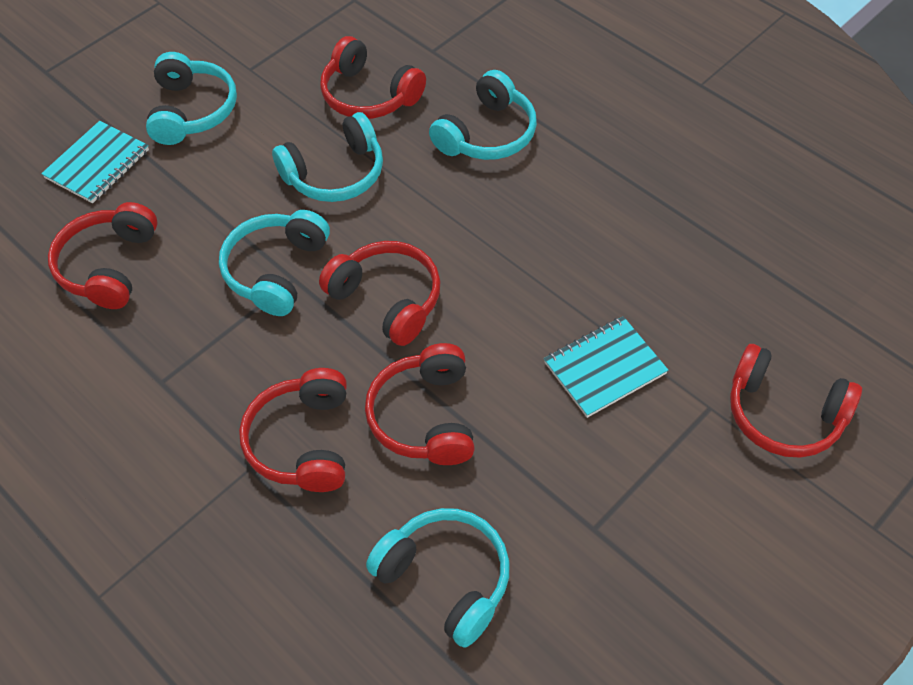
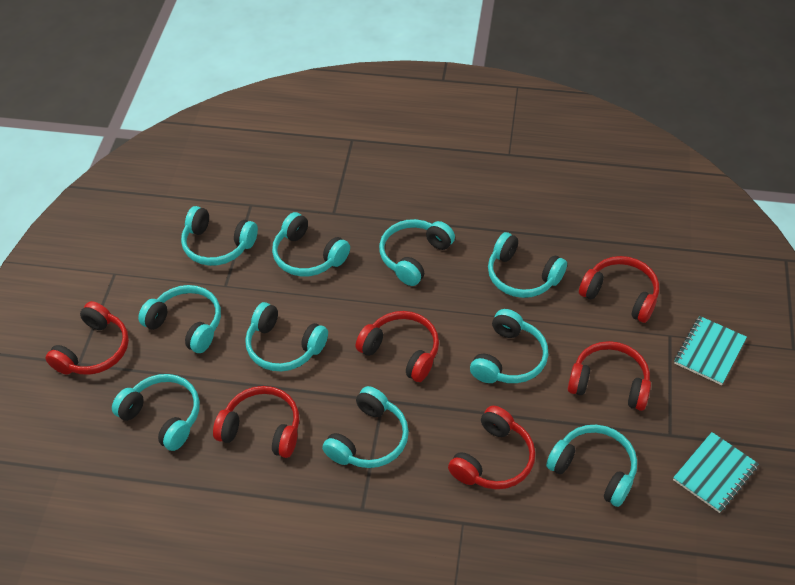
turquoise headphones: [146,52,237,145] [219,210,330,316] [272,112,383,202] [366,508,509,648] [429,70,537,160] = 5 -> [112,374,200,451] [138,285,221,353] [181,206,258,266] [245,302,328,371] [272,212,350,276] [322,386,409,468] [379,219,455,286] [470,309,549,383] [488,232,567,298] [546,425,637,507] = 10

